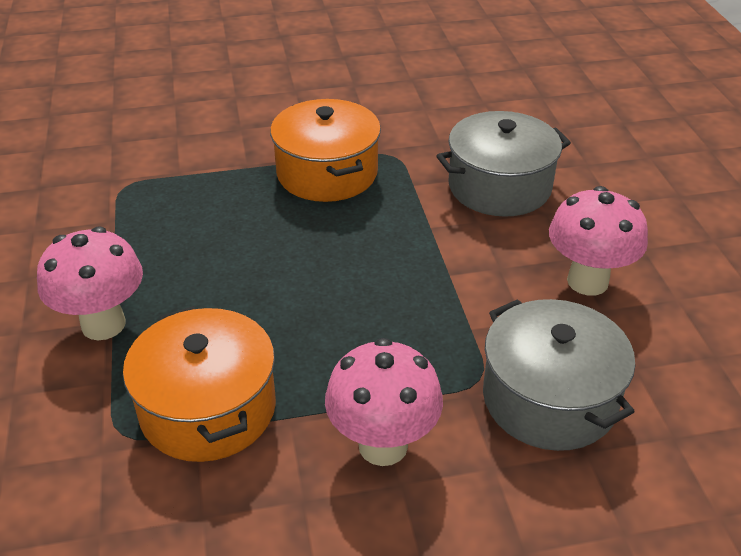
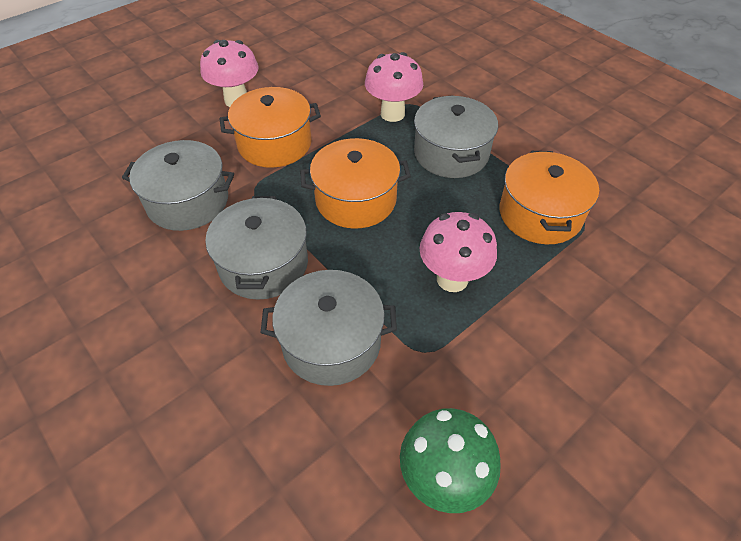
green mushroom: none = 0 -> [400,408,501,513] = 1
grey pot: [437,111,571,217] [483,299,635,451] = 2 -> [122,140,234,231] [205,196,308,300] [260,270,397,386] [414,96,498,178] = 4
orange pot: [123,306,276,462] [270,99,381,202] = 2 -> [220,87,321,168] [300,138,411,229] [500,151,599,244] = 3

